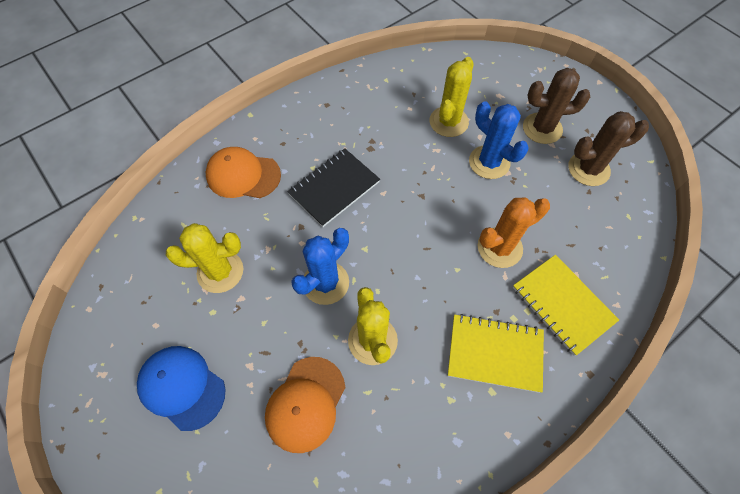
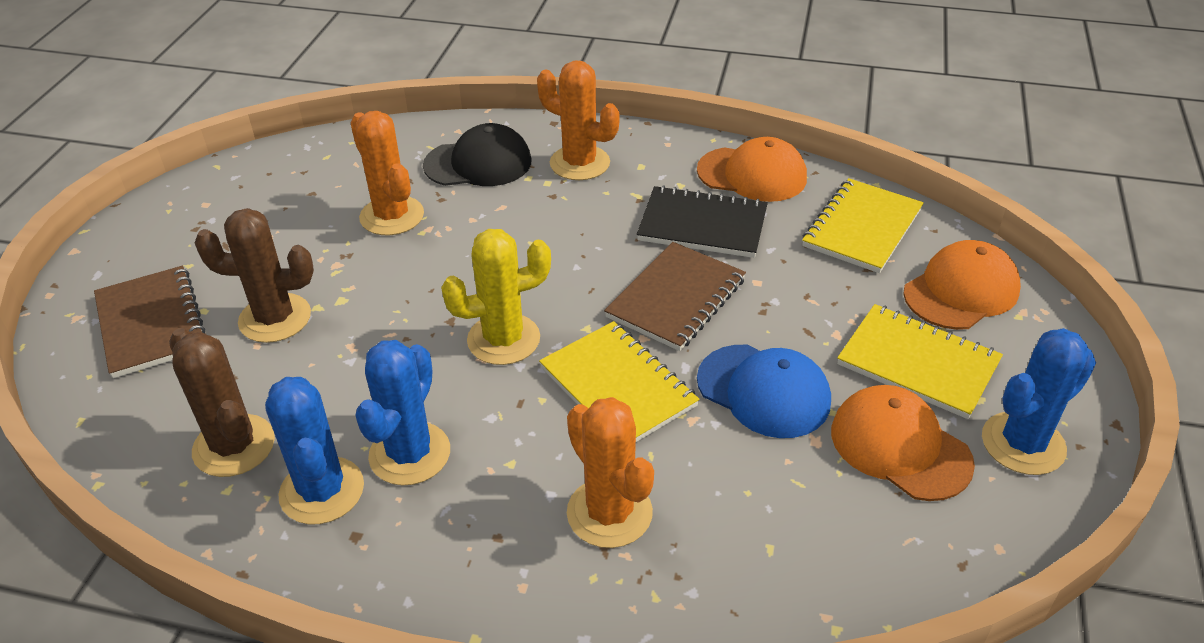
black cap: none = 0 -> [423,123,532,186] = 1
blue cactus: [291,228,349,305] [469,101,529,179] = 2 -> [265,377,364,524] [355,340,450,486] [982,328,1096,475] = 3
brown notebook: none = 0 -> [94,266,205,378] [604,242,746,351] = 2
orange cactus: [478,197,550,268] = 1 -> [350,111,424,235] [537,60,619,180] [567,397,654,548] = 3
orange cap: [206,147,281,198] [265,357,345,453] = 2 -> [697,137,807,202] [831,385,975,501] [903,240,1021,330] = 3
yellow cactus: [166,223,243,293] [348,287,398,365] [430,57,474,137] = 3 -> [441,229,551,365] = 1
yellow notebook: [448,314,544,393] [513,255,619,356] = 2 -> [539,321,700,442] [802,178,924,273] [837,304,1003,419] = 3

